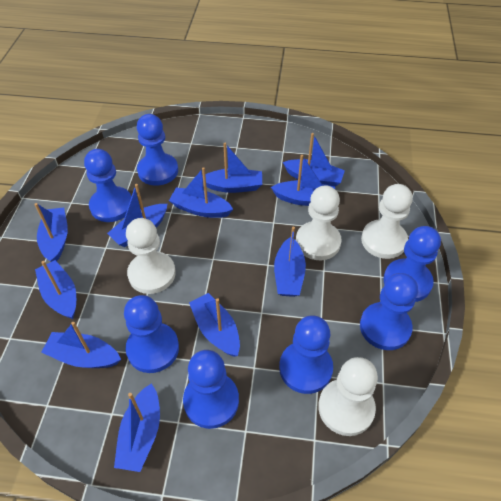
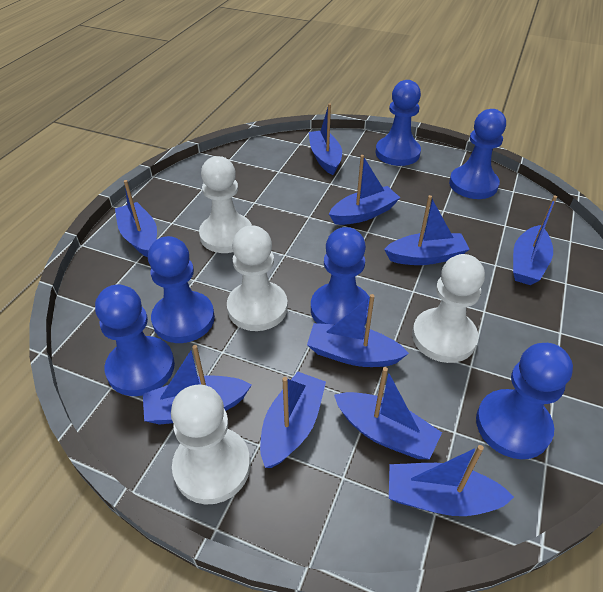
blue boat: [34,203,68,262] [35,260,76,319] [41,322,121,368] [107,184,168,247] [114,383,160,472] [169,167,233,218] [189,293,240,357] [202,143,262,193] [271,155,335,206] [274,227,306,297] [283,133,345,187] = 11 -> [115,180,157,257] [143,345,252,425] [260,372,326,468] [307,294,409,367] [309,103,342,175] [329,155,400,225] [334,367,442,459] [384,195,470,265] [389,445,514,516] [513,195,557,285] = 10
blue pawn: [84,149,132,222] [124,295,179,373] [137,114,178,186] [183,350,239,429] [279,316,333,394] [360,273,418,350] [383,226,441,302] = 7 -> [95,284,175,396] [148,236,215,343] [311,227,370,324] [376,80,421,166] [449,109,506,199] [476,343,573,459] = 6

